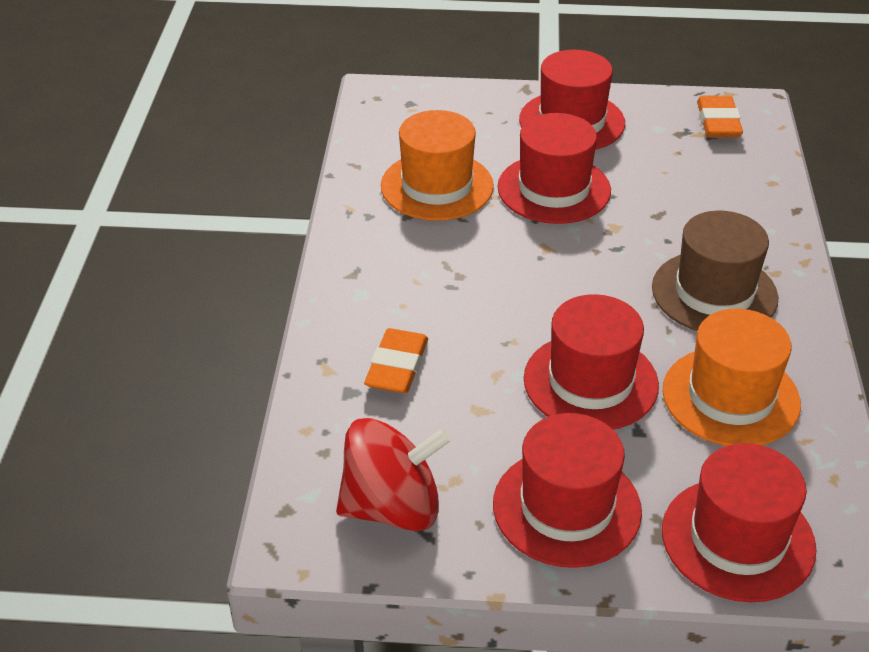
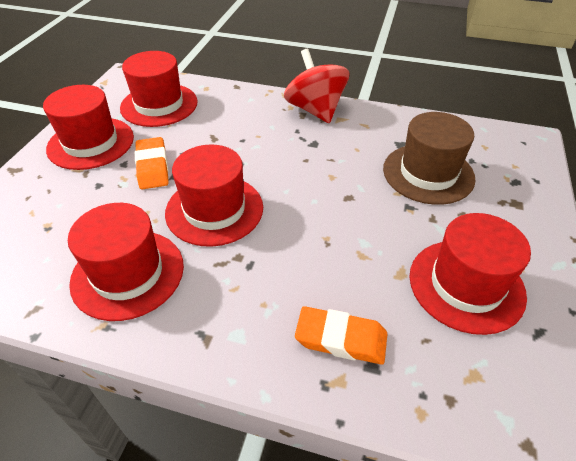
orange hat: [381,110,494,221] [663,309,801,446] = 2 -> none = 0

